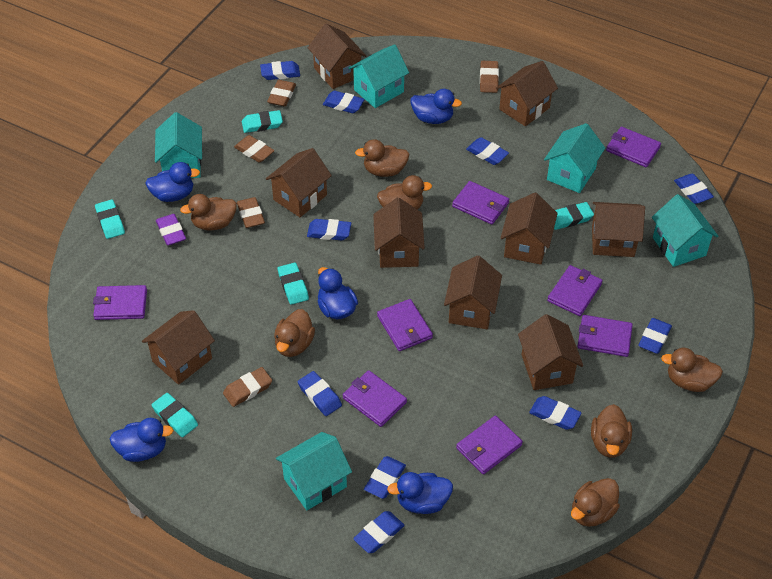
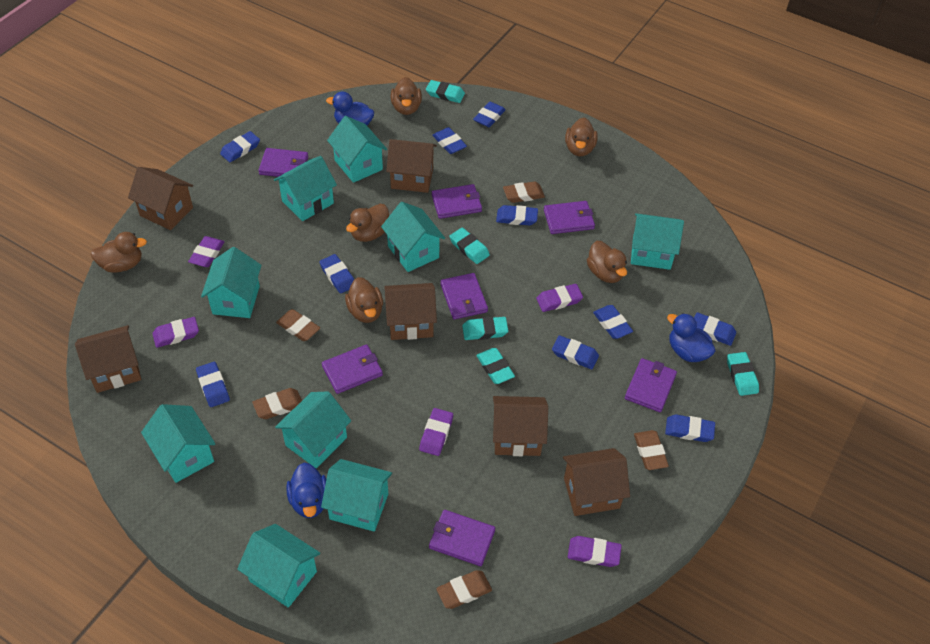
blue duck: [109,418,174,462] [145,162,200,202] [318,267,358,319] [387,472,453,514] [411,89,462,124] = 5 -> [286,463,326,518] [326,91,374,125] [667,313,716,362] = 3
brown duck: [180,194,237,231] [274,309,315,357] [355,139,409,177] [377,175,432,210] [571,478,620,527] [591,404,632,458] [661,348,723,392] = 7 -> [91,232,147,273] [345,277,383,323] [346,204,389,242] [391,77,422,115] [565,118,598,156] [587,241,627,283] = 6
brown house: [142,310,215,385] [266,148,332,217] [308,23,366,89] [373,198,425,268] [444,256,502,329] [496,61,558,126] [501,193,558,265] [518,314,583,390] [592,202,645,257] = 9 -> [75,325,141,393] [128,167,193,230] [384,283,437,340] [386,139,437,193] [493,396,548,456] [563,448,630,516] = 6
purple eraser: [156,214,186,245] = 1 -> [152,317,199,348] [188,236,225,267] [419,408,453,456] [536,284,583,312] [568,536,622,567] = 5
purple wallet: [93,285,147,320] [343,370,407,427] [377,299,433,351] [452,181,509,225] [456,416,523,474] [547,265,602,316] [577,315,633,357] [606,127,661,167] = 8 -> [258,148,308,177] [322,344,383,394] [429,510,495,566] [432,184,482,219] [441,273,488,319] [544,201,595,234] [625,358,677,412] = 7
turquoise house: [155,112,202,178] [276,432,352,510] [349,44,409,108] [544,123,605,193] [652,194,718,267] = 5 -> [141,404,215,483] [201,247,261,318] [237,524,320,608] [274,156,337,221] [275,391,351,468] [321,459,392,532] [327,116,387,183] [381,202,445,272] [631,213,684,270] = 9

